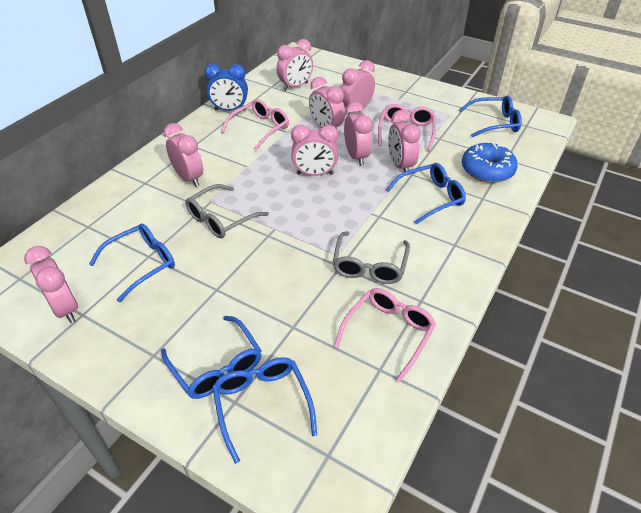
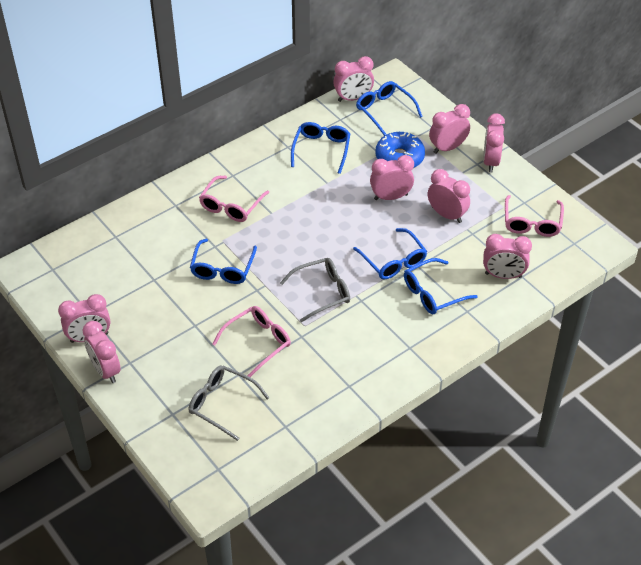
blue clock: [205,64,248,111] = 1 -> none = 0

